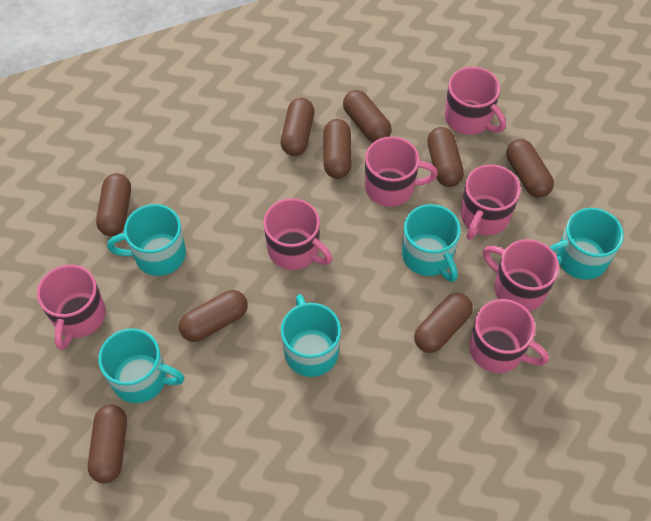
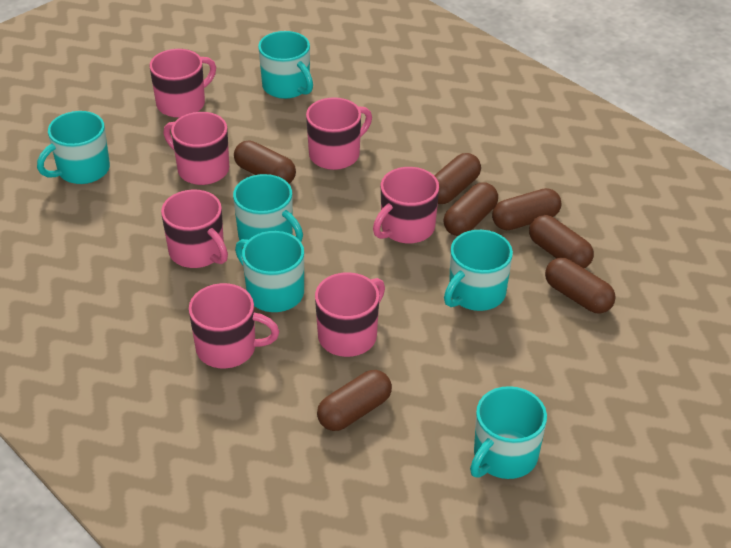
brown capsule: [88,404,127,483] [96,173,131,236] [179,290,248,342] [281,98,314,156] [323,119,352,179] [343,90,392,142] [414,293,473,353] [427,127,464,187] [506,139,554,198] = 9 -> [234,140,296,183] [317,370,392,431] [434,153,481,204] [443,182,498,236] [492,188,561,230] [529,215,594,268] [545,258,616,314] = 7
turquoise mug: [98,328,184,403] [107,204,186,276] [281,294,341,377] [402,204,461,282] [549,208,624,280] = 5 -> [37,111,110,184] [233,174,303,242] [235,231,304,312] [258,31,313,99] [444,230,513,311] [470,386,547,479] = 6

